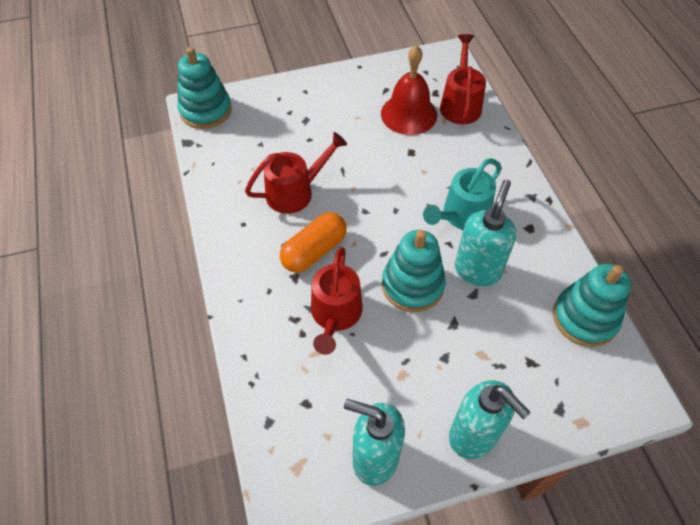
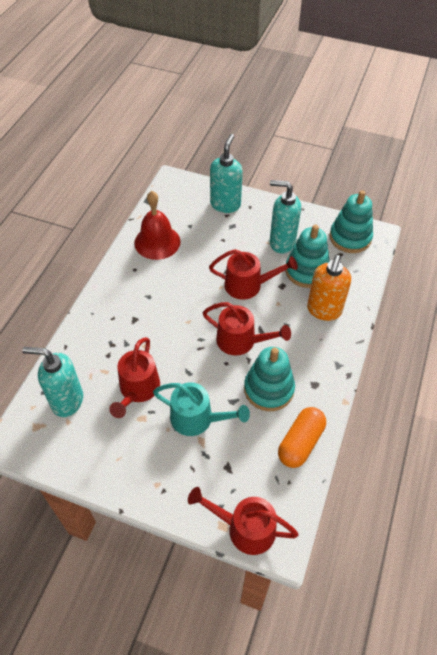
orange soap dispenser: none = 0 -> [307,255,351,321] = 1
red watering can: [245,132,347,214] [311,247,363,355] [440,34,486,124] = 3 -> [109,337,160,418] [188,487,299,555] [202,302,291,356] [209,249,298,300] = 4

